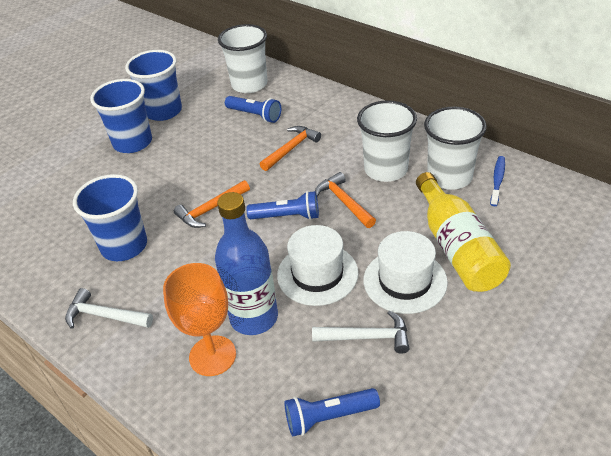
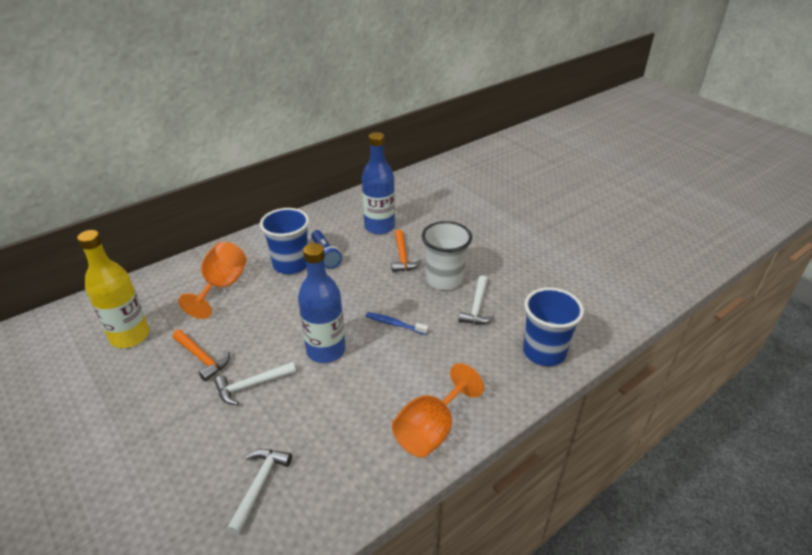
blue bottle: [215,192,278,335] = 1 -> [298,243,345,363] [362,132,395,235] = 2
blue cup: [73,174,147,261] [90,79,152,153] [125,50,182,121] = 3 -> [260,208,309,274] [523,287,584,366] = 2
blue flashlight: [225,96,281,123] [246,191,319,220] [285,388,380,436] = 3 -> [311,230,342,269] = 1
orange goblet: [163,263,236,376] = 1 -> [178,242,246,319] [392,363,484,458] = 2
orange hammer: [174,180,250,228] [260,126,321,171] [315,172,376,228] = 3 -> [173,330,230,381] [392,229,422,272] = 2
white cup: [218,24,267,93] [357,100,417,182] [424,107,487,190] = 3 -> [422,221,472,290] = 1
white hammer: [65,288,153,329] [312,311,410,354] = 2 -> [215,362,296,405] [227,449,292,535] [459,275,495,324] = 3
white hat: [277,225,359,306] [364,231,448,314] = 2 -> none = 0

